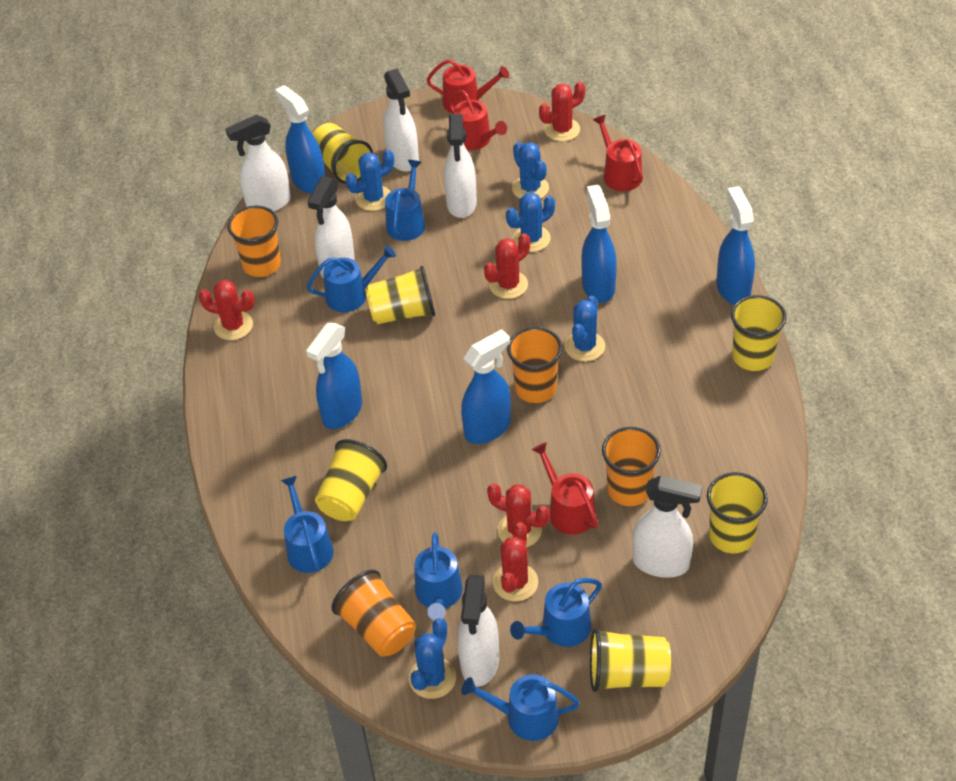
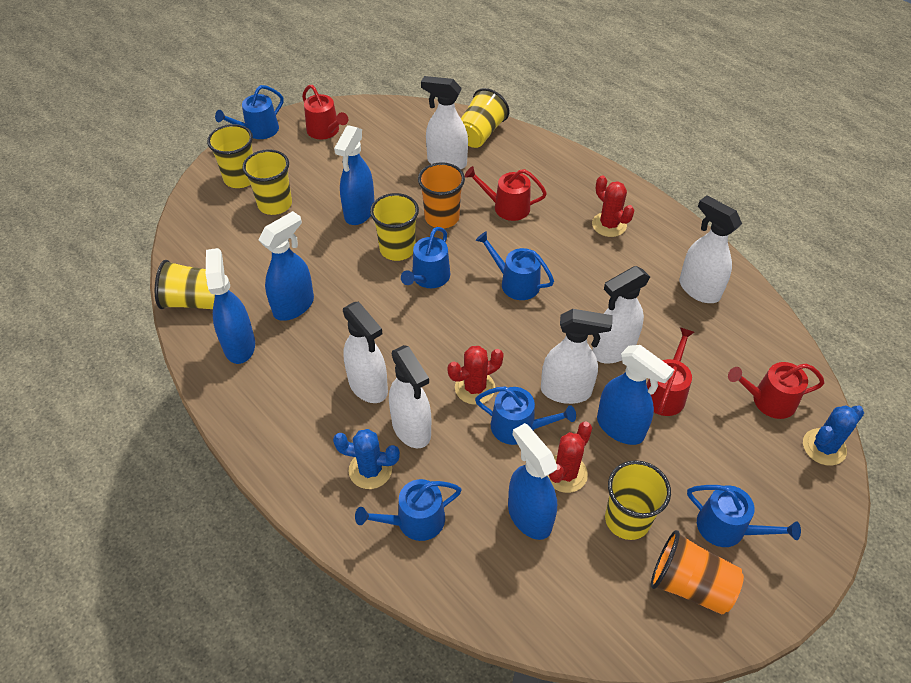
blue cactus: [346,150,394,211] [409,618,456,699] [506,192,555,252] [512,142,549,199] [564,296,605,362] = 5 -> [333,429,400,489] [803,406,864,466] = 2
orange cup: [227,206,281,277] [331,570,416,657] [507,327,562,403] [602,427,661,506] = 4 -> [418,162,465,228] [651,530,744,614] = 2
red cactus: [199,280,255,340] [484,233,530,299] [487,483,550,547] [493,522,538,602] [539,82,585,141] = 5 -> [448,346,504,405] [548,422,592,493] [592,175,635,237] = 3

